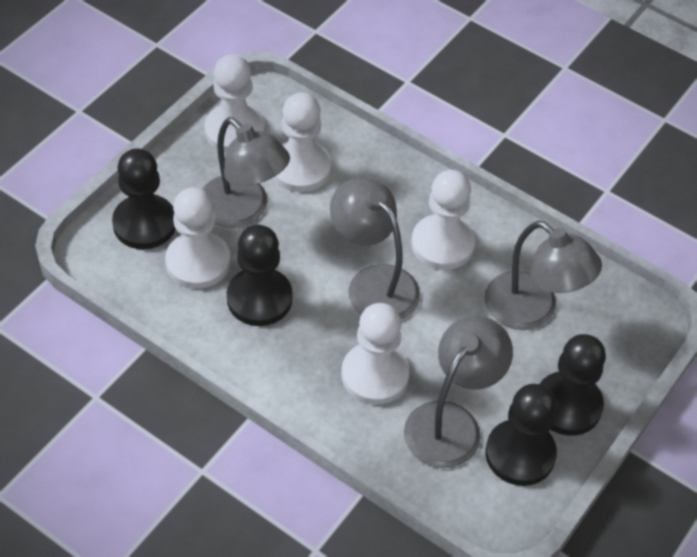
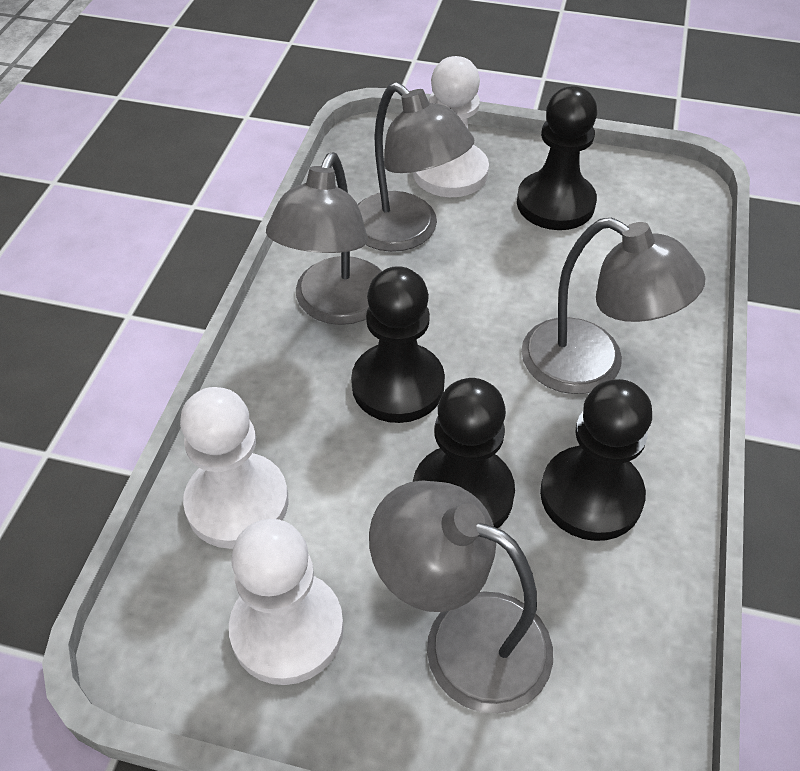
white pawn: [165,188,230,289] [205,54,265,152] [273,93,331,192] [341,303,410,405] [411,170,475,270] = 5 -> [180,387,288,549] [229,519,344,685] [413,56,489,197] = 3

